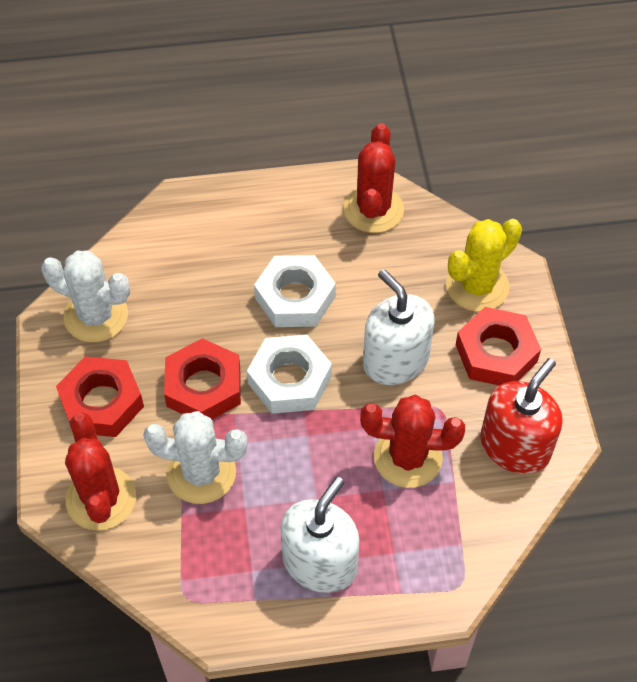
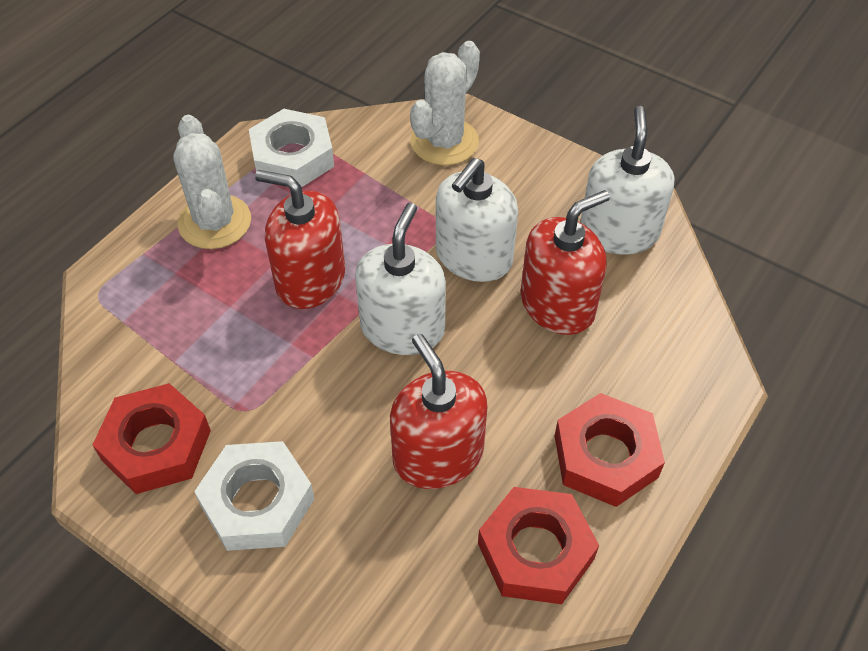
red cactus: [65,413,136,531] [344,123,404,233] [360,395,465,488] = 3 -> none = 0
red soap dispenser: [480,358,563,474] = 1 -> [255,170,345,309] [390,334,487,489] [521,190,610,335] = 3
white soap dispenser: [281,477,360,593] [363,269,434,385] = 2 -> [355,203,446,355] [436,158,518,282] [580,106,674,254] = 3
yellow cactus: [446,219,522,312] = 1 -> none = 0

